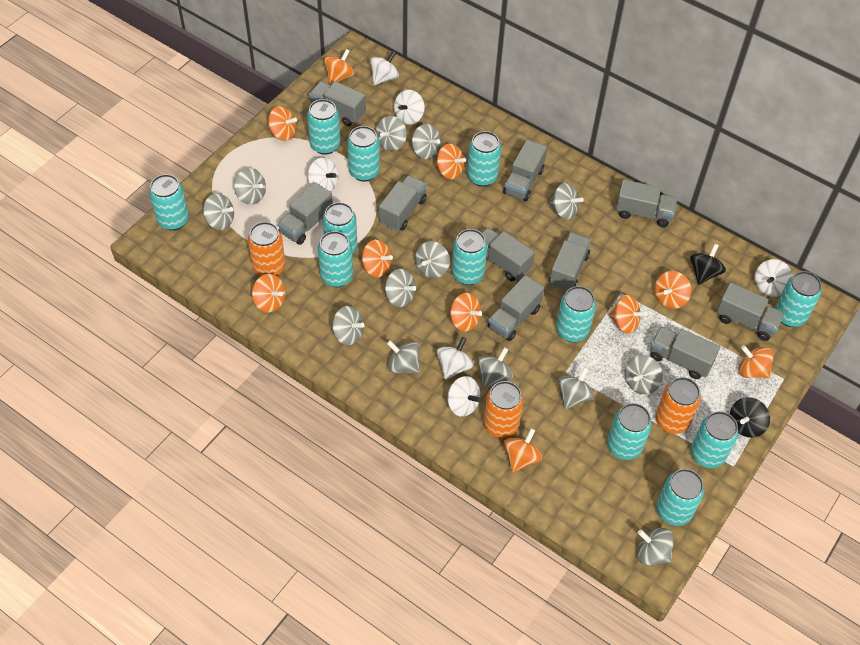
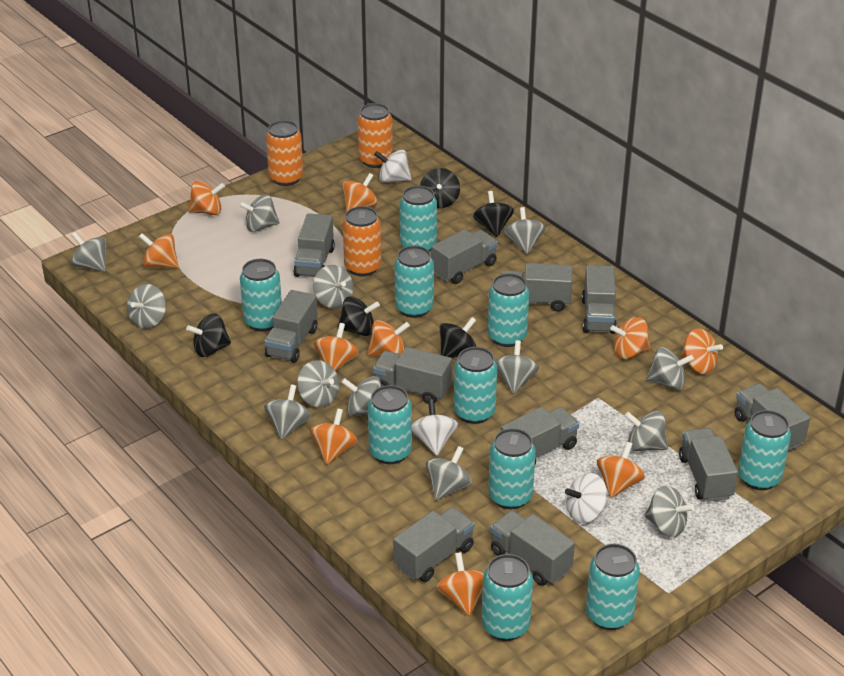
black spinning top: [690,244,726,285] [730,397,770,438] = 2 -> [186,314,231,357] [338,296,380,336] [420,168,460,208] [440,317,476,358] [473,191,514,237] = 5
grey truck: [278,182,333,245] [309,81,366,126] [379,175,427,231] [482,228,535,281] [488,275,544,341] [503,140,547,201] [549,232,591,292] [616,179,677,227] [650,326,720,379] [716,283,785,341] = 10 -> [265,290,318,363] [293,213,335,277] [373,347,452,404] [393,507,475,582] [431,229,498,284] [490,510,575,586] [501,407,579,464] [503,263,573,312] [582,265,617,334] [679,428,738,502] [735,383,810,451] = 11
turquoise can: [149,174,189,231] [307,99,340,155] [318,231,353,287] [322,202,357,254] [347,126,380,182] [452,229,487,285] [467,131,501,187] [556,286,596,342] [607,403,652,460] [656,469,704,526] [691,411,738,468] [775,271,822,327] = 12 -> [240,259,282,332] [368,385,412,464] [394,246,434,318] [400,186,437,251] [454,347,497,424] [482,554,533,641] [488,273,529,347] [488,428,536,509] [586,544,640,630] [738,410,791,490] = 10
white spinning top: [308,158,339,192] [370,51,399,85] [394,90,425,125] [437,337,473,380] [447,376,481,417] [755,259,793,297] = 6 -> [374,150,412,183] [412,399,458,456] [565,473,608,523] = 3

